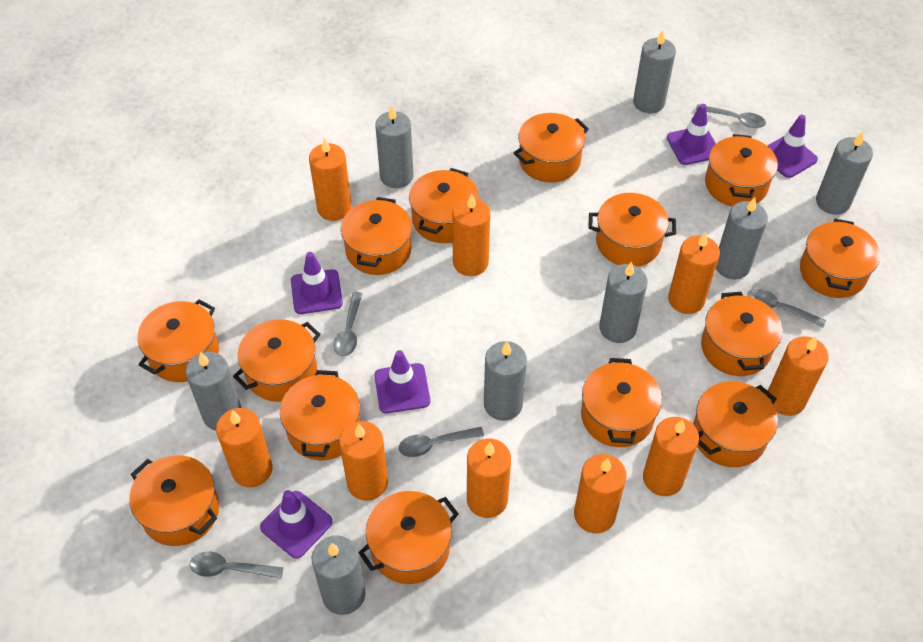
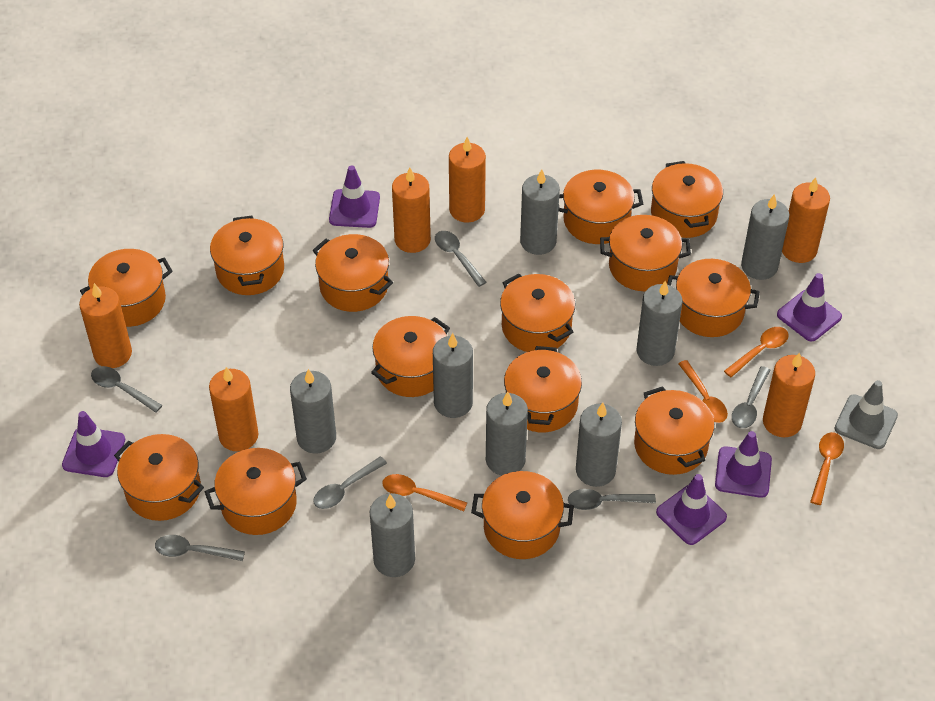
grey spoon: [190,552,284,579] [334,292,362,357] [399,427,484,457] [696,104,766,128] [747,289,826,328] = 5 -> [91,366,163,413] [155,535,245,561] [313,456,387,509] [435,231,487,287] [568,489,656,510] [732,366,770,429] = 6
grey traffic cone: none = 0 -> [834,380,898,449] = 1
orange candle: [216,408,273,488] [309,138,352,221] [339,421,388,501] [452,194,490,276] [467,438,511,518] [574,454,627,533] [643,417,699,496] [668,232,720,314] [767,336,829,416] = 9 -> [79,283,132,368] [209,367,259,451] [392,168,431,253] [449,137,486,223] [763,352,815,437] [782,177,830,263] = 6
orange spoon: none = 0 -> [382,474,467,512] [678,360,728,423] [724,327,789,378] [810,432,844,505] = 4

